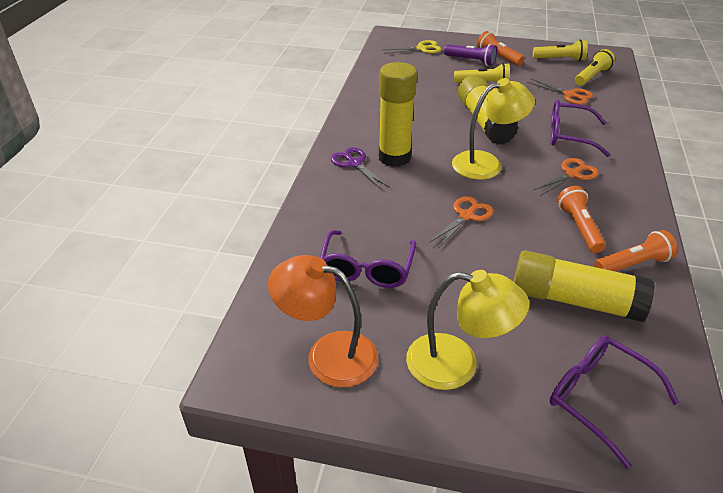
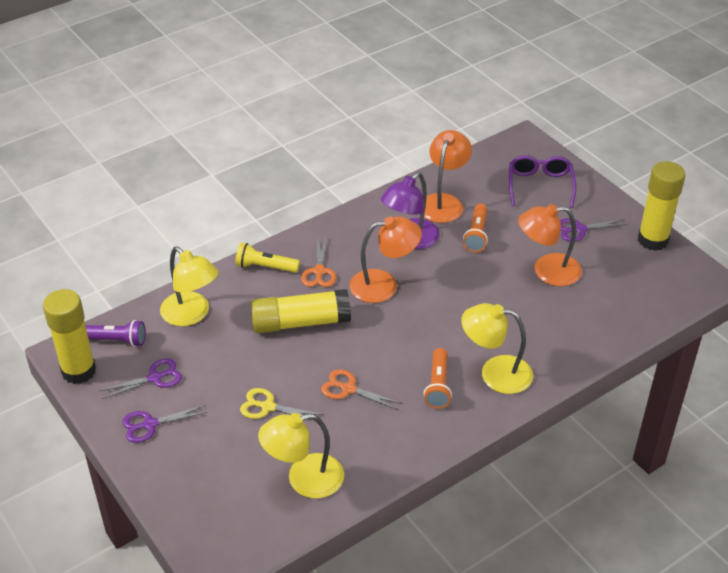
orange flashlight: [477,31,524,66] [557,186,606,253] [594,230,678,272] = 3 -> [424,348,452,409] [463,204,488,252] = 2
orange lamp: [268,255,378,387] = 1 -> [349,217,422,303] [424,130,472,223] [518,204,582,286] = 3
orange scissors: [429,196,493,248] [527,78,593,105] [533,158,599,196] = 3 -> [301,236,336,287] [321,369,402,410] = 2
purple glasses: [320,230,416,288] [549,335,679,469] [551,100,610,157] = 3 -> [509,155,576,208] = 1
purple lamp: none = 0 -> [381,172,440,249] = 1
purple scissors: [331,147,390,190] = 1 -> [100,359,182,399] [122,405,207,443] [560,218,628,242] = 3
yellow flashlight: [454,63,510,83] [533,40,588,61] [575,49,615,86] = 3 -> [235,243,300,273] = 1
yellow lamp: [406,270,529,390] [452,78,535,180] = 2 -> [160,247,218,326] [258,413,344,499] [461,303,533,394] = 3

